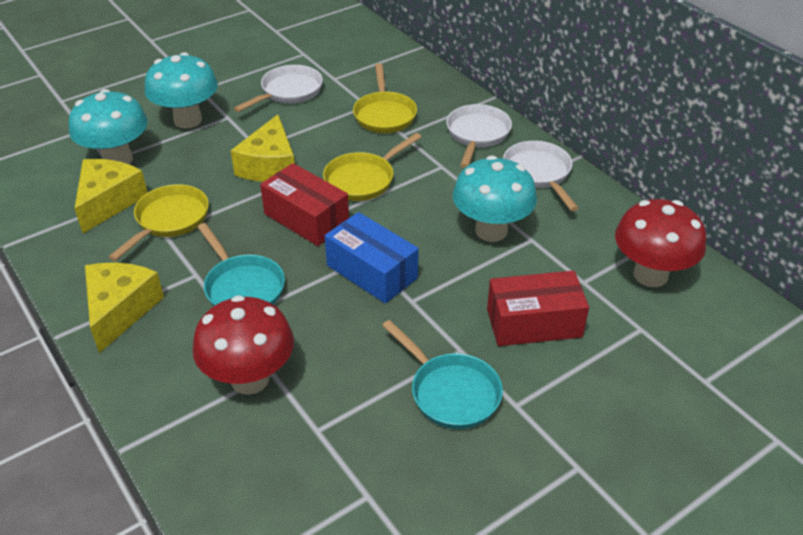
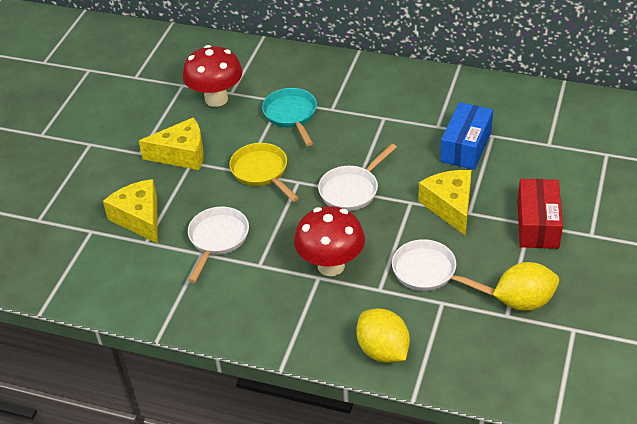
red box: [260,163,349,246] [487,271,589,346] = 2 -> [517,179,563,249] = 1
turquoise mushroom: [69,89,148,164] [145,52,218,129] [452,155,537,242] = 3 -> none = 0
turquoise pan: [197,223,285,306] [382,320,503,429] = 2 -> [262,88,317,146] = 1
yellow lemon: none = 0 -> [356,308,410,363] [493,262,559,311] = 2
yellow pan: [109,184,209,261] [323,133,421,201] [353,63,417,133] = 3 -> [229,143,299,202] = 1

